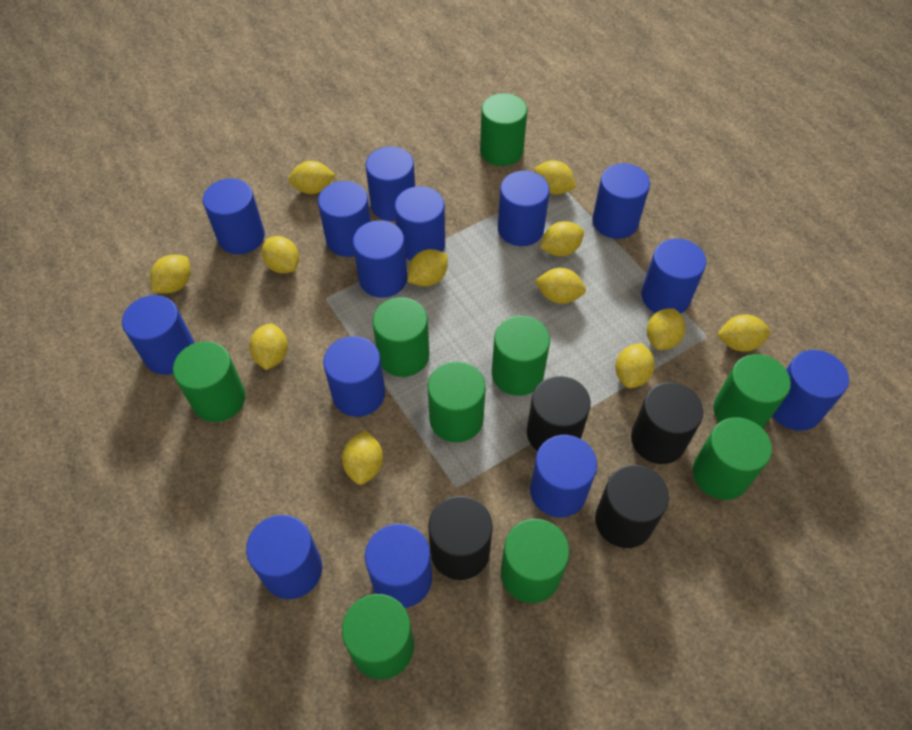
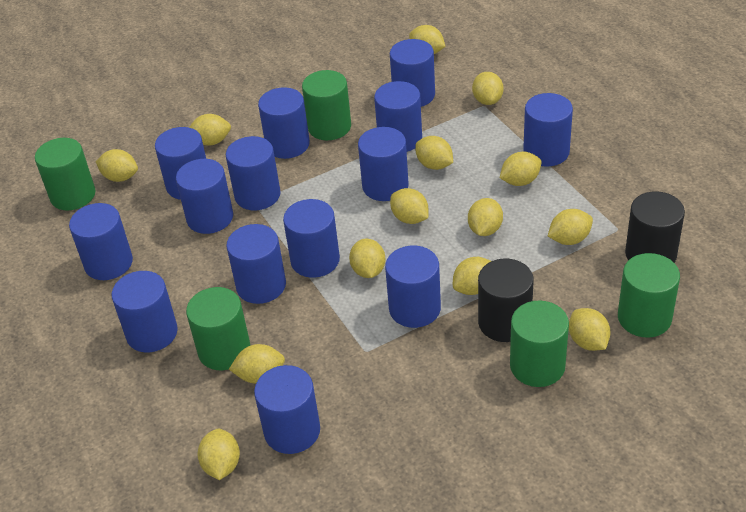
black cylinder: [428,496,492,580] [527,376,591,451] [595,465,669,548] [631,382,704,464] = 4 -> [478,258,534,342] [625,191,685,263] = 2
green cylinder: [173,341,246,422] [342,594,414,679] [372,297,430,377] [428,361,486,443] [480,93,527,166] [492,316,550,396] [501,519,569,603] [693,417,772,500] [714,354,791,429] = 9 -> [35,138,96,210] [186,287,250,370] [302,70,351,140] [510,300,569,387] [618,253,680,338] = 5
yellow lemon: [150,255,191,293] [249,323,288,370] [262,236,299,273] [288,161,335,194] [342,430,383,485] [408,249,448,286] [535,160,577,195] [535,268,586,304] [540,221,584,257] [615,343,655,388] [647,308,685,350] [717,314,770,351] = 12 -> [96,149,138,182] [189,114,231,146] [197,429,240,480] [229,344,285,384] [349,239,386,278] [390,188,429,224] [409,25,446,54] [415,136,453,170] [453,257,491,295] [468,198,503,236] [472,72,504,105] [500,152,541,186] [548,209,593,245] [569,308,611,351] = 14

